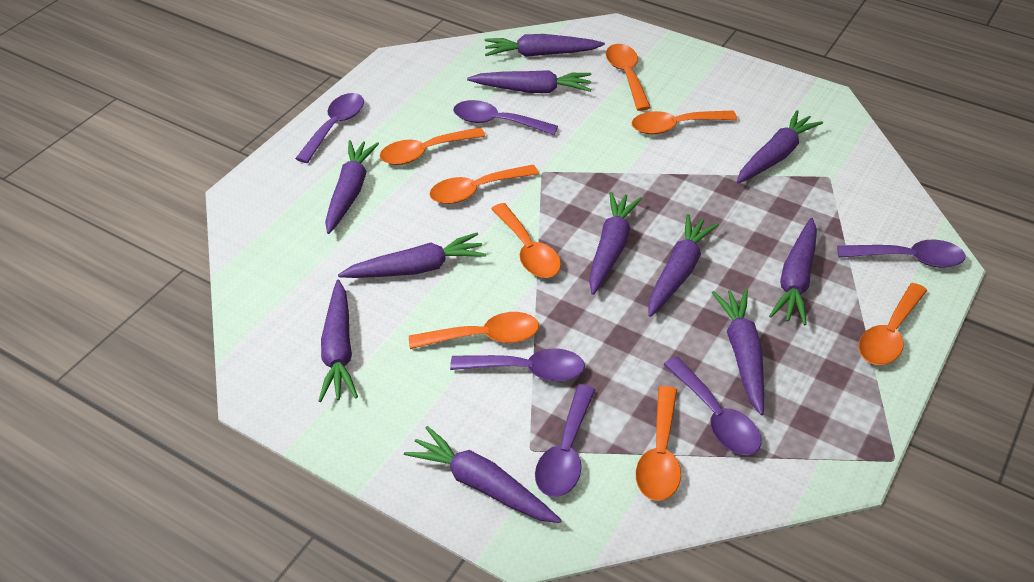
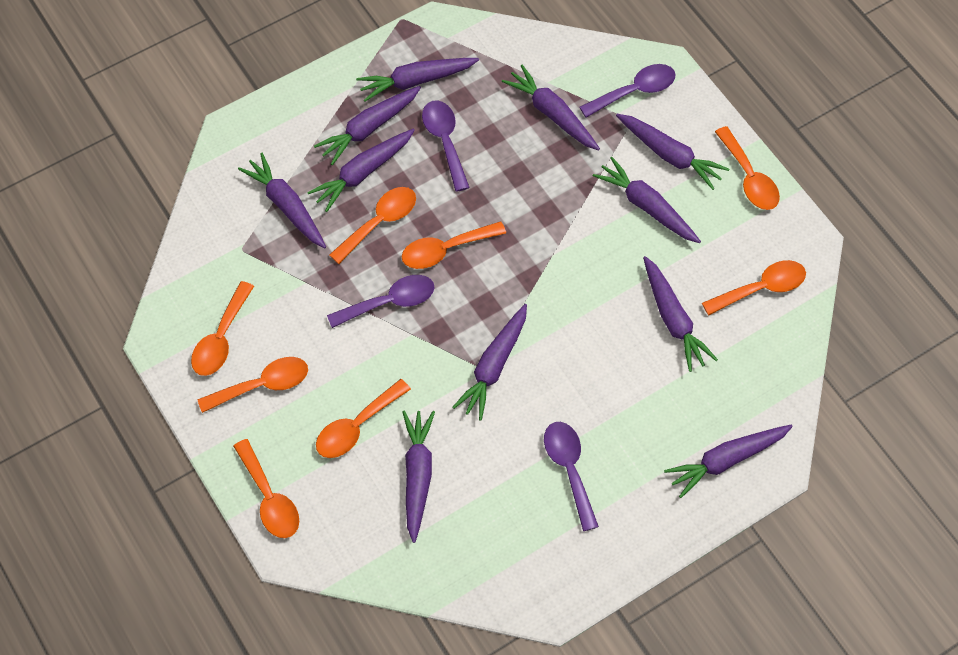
purple spoon: [295,93,364,163] [450,348,585,381] [453,100,558,135] [535,385,595,497] [663,357,761,455] [837,240,965,268] = 6 -> [327,275,435,328] [422,100,470,192] [544,422,599,531] [579,64,676,118] = 4

